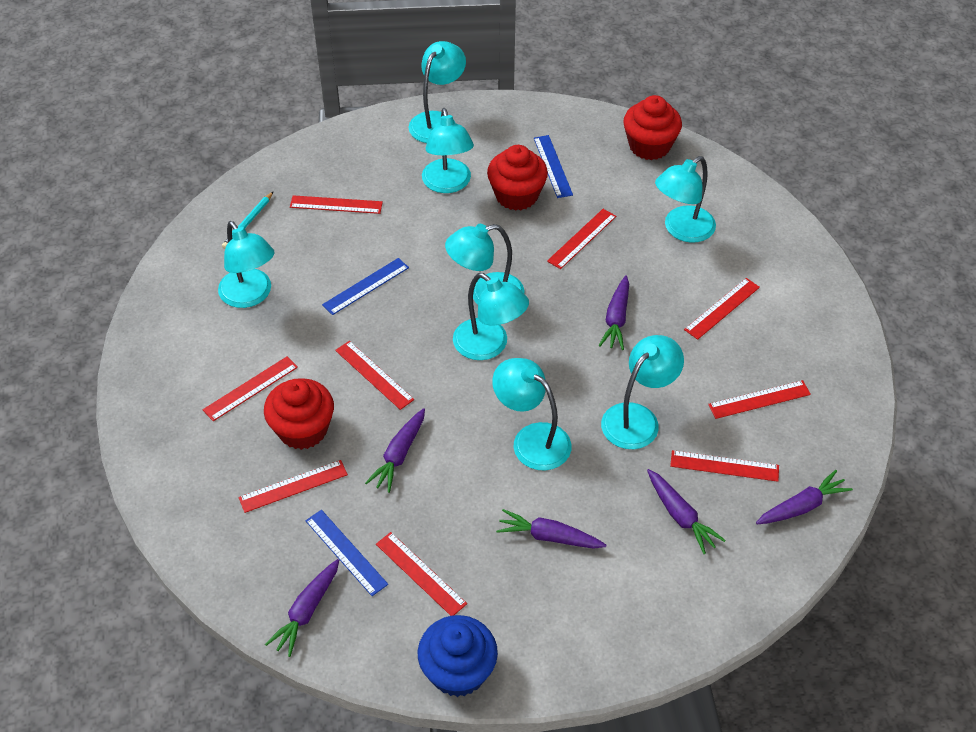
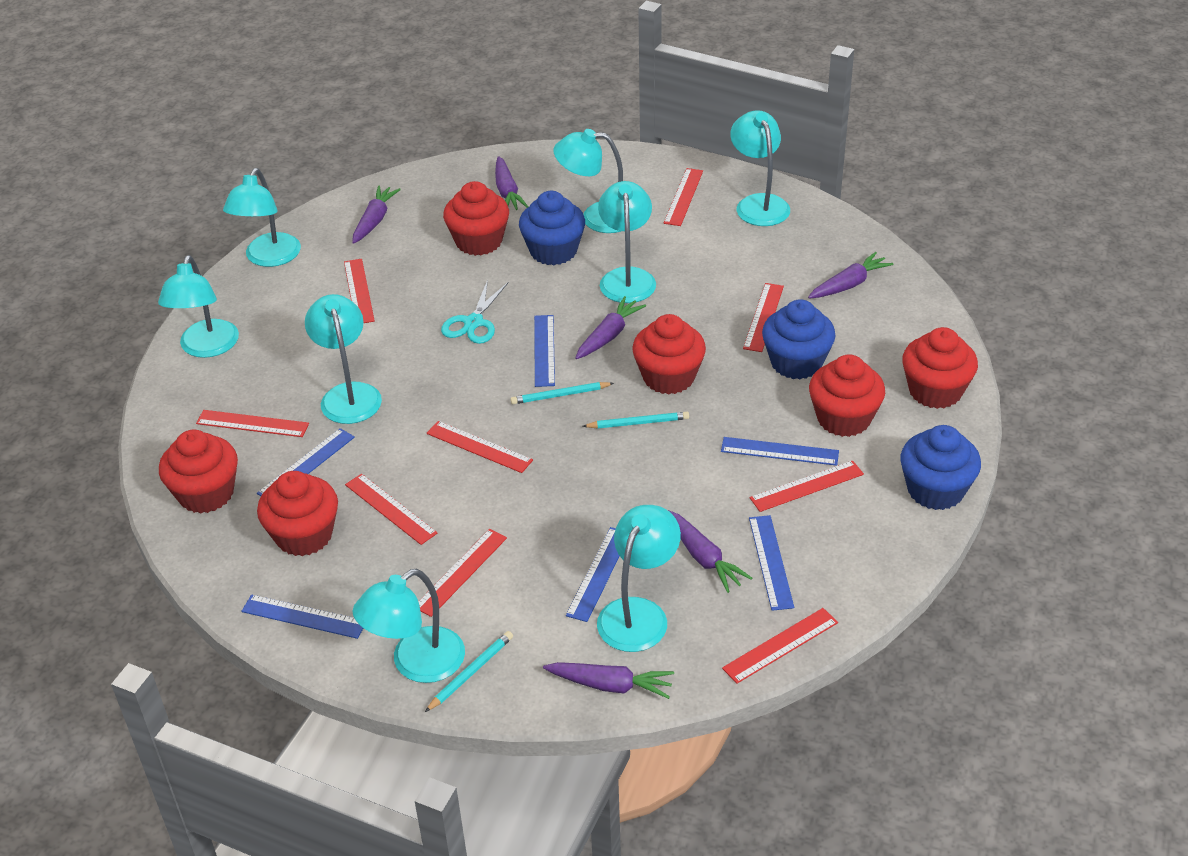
blue cupcake: [418,615,498,697] = 1 -> [519,191,585,265] [762,299,835,379] [900,425,981,510] = 3
blue ruler: [305,510,388,596] [322,258,409,315] [534,135,573,198] = 3 -> [241,595,363,639] [257,428,355,496] [534,315,555,387] [566,527,619,622] [721,437,839,466] [749,515,794,611] = 6
red cupcake: [264,378,334,450] [487,145,548,211] [623,95,682,160] = 3 -> [159,430,238,514] [257,471,338,556] [443,181,509,256] [632,314,706,395] [809,354,885,437] [902,327,978,409] = 6
turquoise pencil: [222,191,274,249] = 1 -> [425,631,513,712] [510,382,614,404] [582,412,689,429] = 3
turquoise scissors: none = 0 -> [441,279,509,344] = 1

